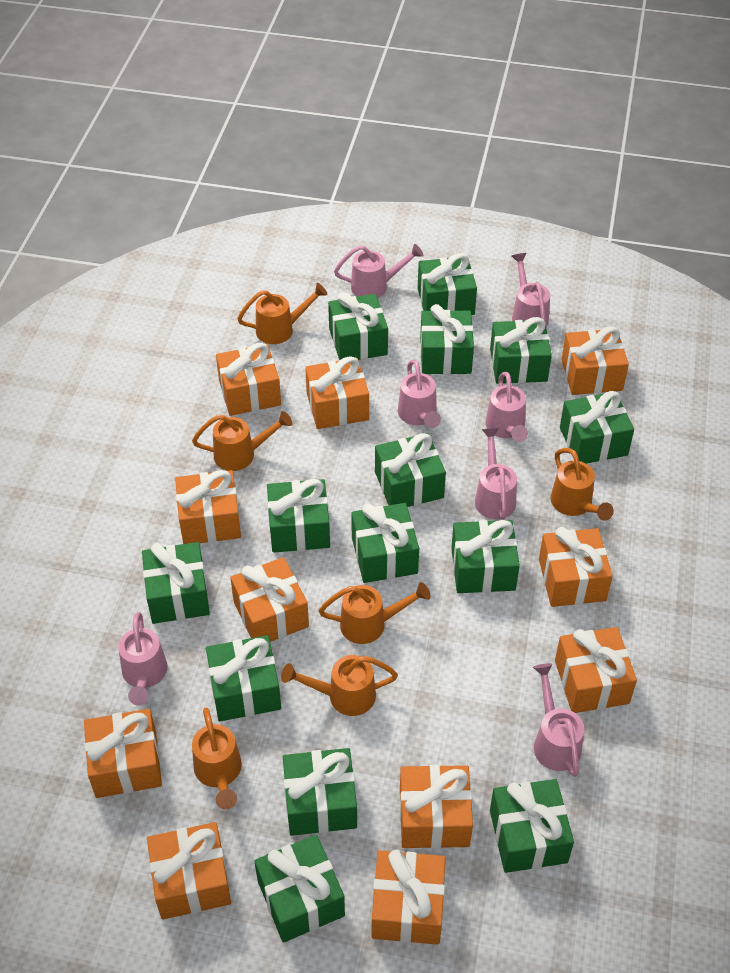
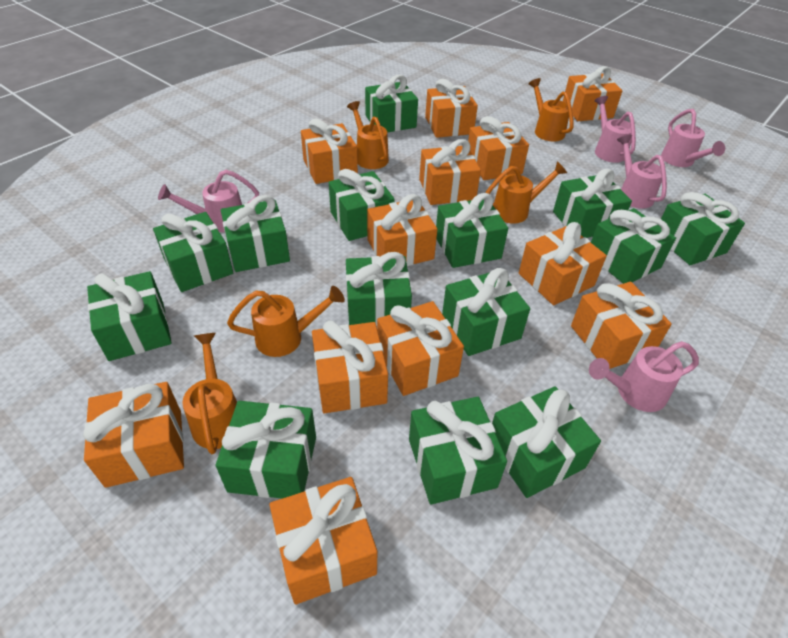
orange gift: [84,709,162,798] [147,822,231,920] [175,470,241,544] [216,343,281,416] [230,557,309,642] [305,356,369,429] [372,849,445,945] [400,765,473,849] [539,527,613,607] [555,627,637,713] [562,326,629,395] = 11 -> [83,382,184,488] [269,477,377,605] [301,118,358,184] [312,320,388,413] [367,194,437,266] [377,301,464,396] [419,139,481,205] [425,79,478,138] [468,116,529,180] [519,222,607,305] [563,66,623,121] [571,282,672,369] = 12
orange watering can: [192,411,292,471] [192,707,242,809] [237,283,328,344] [281,655,398,716] [319,582,431,644] [550,448,614,521] = 6 -> [182,333,237,454] [227,286,345,357] [347,101,389,169] [485,161,567,223] [528,78,574,141] = 5
pink watering can: [118,612,167,706] [334,244,424,298] [398,360,441,428] [475,428,517,519] [485,372,528,442] [512,253,550,327] [533,663,584,777] = 7 -> [158,170,259,232] [589,341,699,412] [594,96,636,163] [617,135,667,209] [661,109,725,167] = 5

